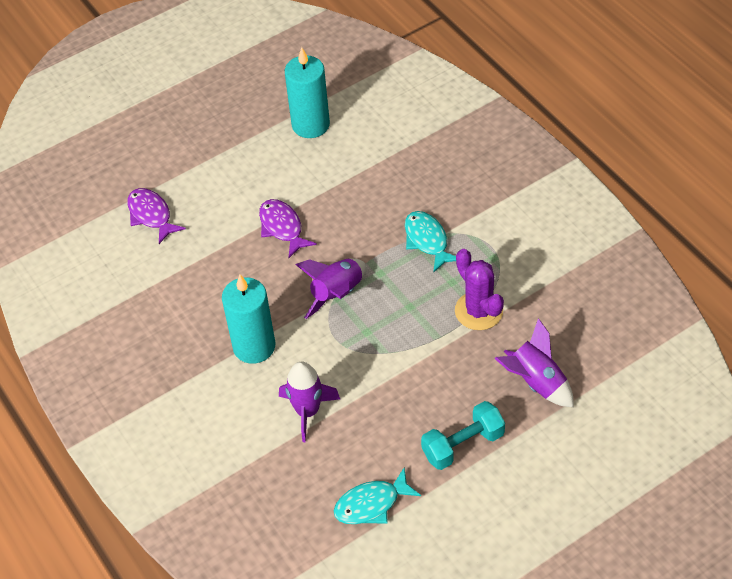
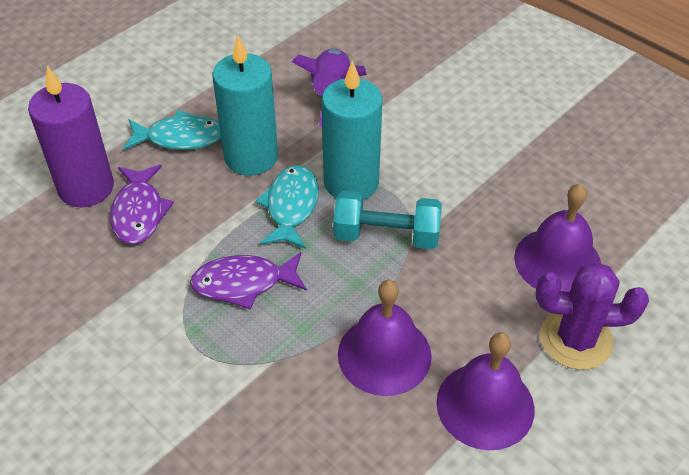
purple bell: none = 0 -> [338,280,432,396] [436,332,535,450] [514,184,601,292] = 3
purple candle: none = 0 -> [28,66,114,207] = 1
purple rocket: [279,361,340,442] [295,259,366,319] [494,318,574,407] = 3 -> [291,49,367,127] = 1

